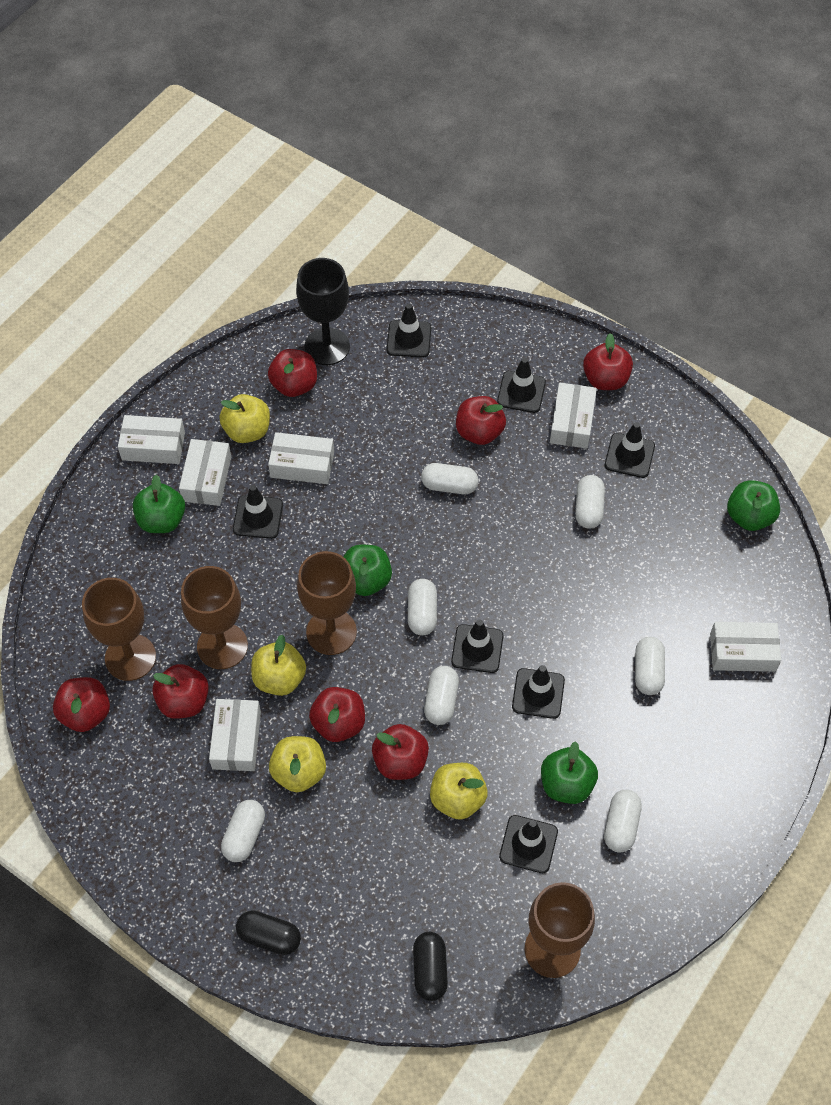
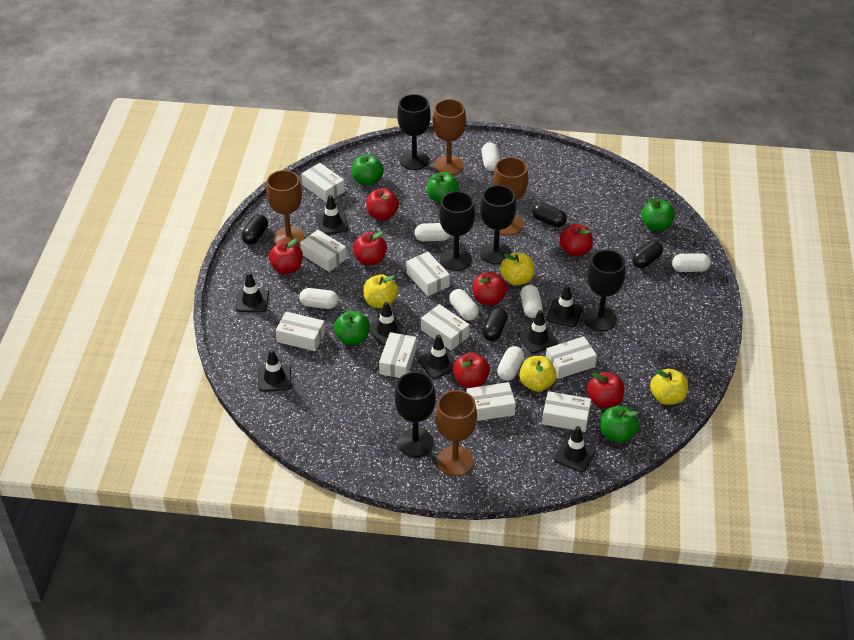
black capsule: [236,910,301,955] [413,932,448,1001] = 2 -> [242,214,268,245] [482,308,507,341] [532,203,567,227] [632,240,663,268] = 4
black goblet: [296,258,350,365] = 1 -> [395,372,436,457] [397,94,431,170] [439,191,475,271] [480,185,516,265] [584,250,626,331] = 5
black traffic cone: [233,485,283,539] [387,304,431,358] [451,619,503,673] [497,358,546,413] [499,815,558,873] [512,665,565,719] [605,422,655,478] = 7 -> [236,272,269,312] [258,349,291,392] [316,195,348,235] [369,302,407,345] [418,334,456,379] [518,310,558,354] [546,285,583,327] [554,426,596,472] = 8
green apple: [133,475,185,533] [343,545,392,596] [541,741,598,804] [727,480,780,531] = 4 -> [334,310,370,345] [352,155,384,186] [427,172,459,203] [600,406,639,443] [642,197,675,231] = 5
white box: [118,415,185,464] [179,439,231,506] [209,699,261,771] [268,432,334,484] [550,383,597,449] [710,622,781,672] = 6 -> [276,312,325,351] [300,230,347,272] [302,163,345,203] [379,332,417,378] [406,252,450,296] [421,304,470,350] [467,382,516,421] [542,391,591,432] [546,336,597,379] = 9

